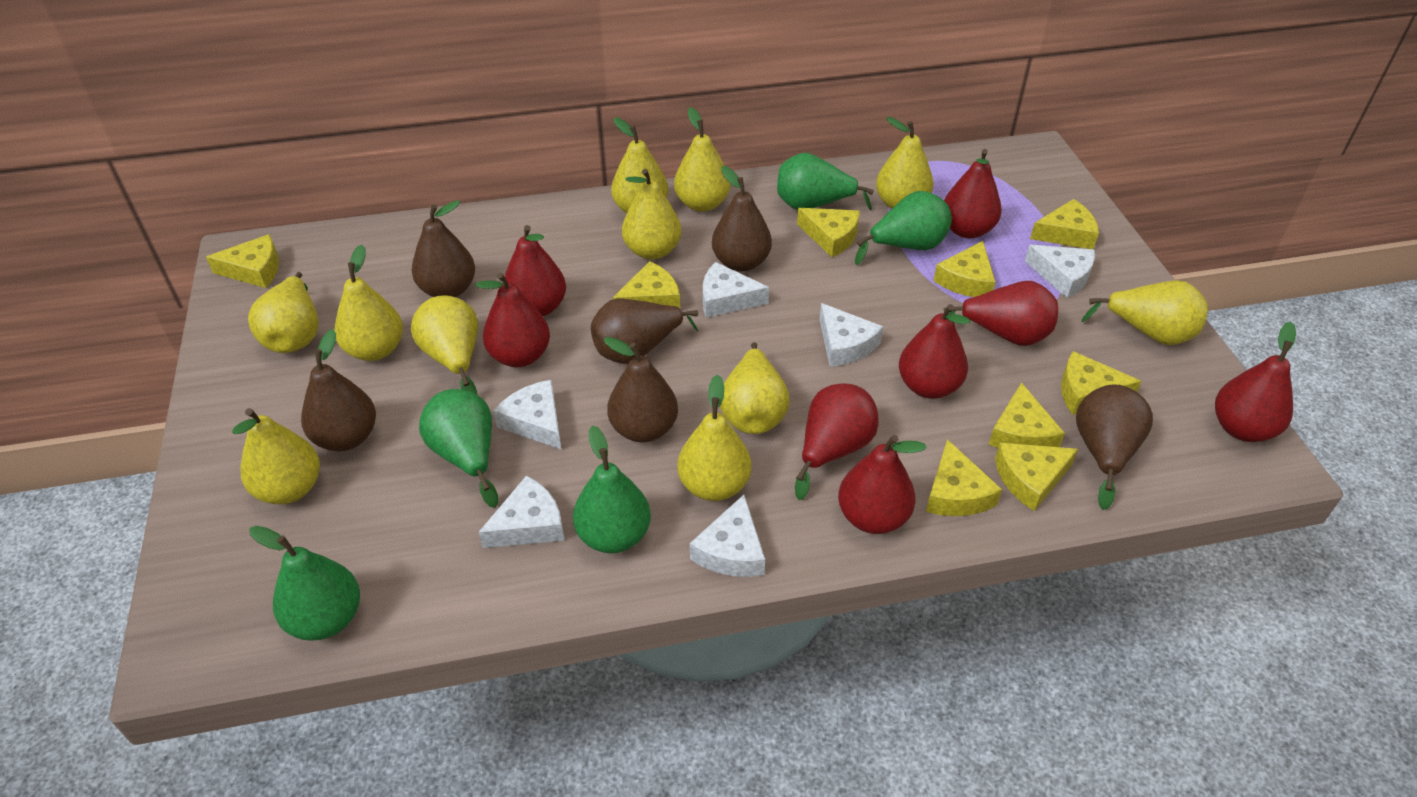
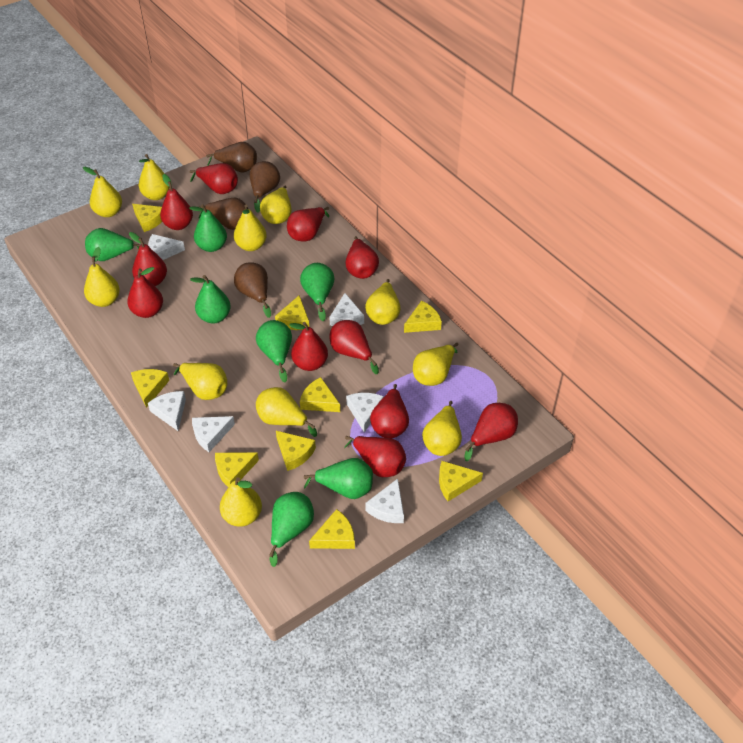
brown pear: [301,329,376,451] [412,200,475,297] [591,298,698,364] [604,337,678,442] [712,166,772,272] [1076,384,1153,510] = 6 -> [198,198,246,230] [206,142,257,173] [234,262,271,318] [250,161,280,213] = 4
green pear: [249,526,360,641] [419,389,498,507] [573,425,651,553] [777,153,874,210] [855,191,952,265] = 5 -> [85,228,141,261] [189,204,227,252] [190,275,231,324] [256,320,292,382] [269,492,314,567] [300,263,334,321] [304,458,373,499] = 7
red pear: [475,273,550,367] [503,225,566,316] [795,383,879,500] [838,435,927,534] [899,304,970,399] [943,281,1058,346] [944,149,1002,238] [1215,322,1296,442] = 8 -> [127,267,163,318] [129,232,167,286] [160,174,193,230] [190,163,238,194] [287,207,329,242] [289,322,328,371] [330,320,379,374] [344,436,406,477] [345,236,379,279] [370,384,409,438] [465,403,518,461] = 11

